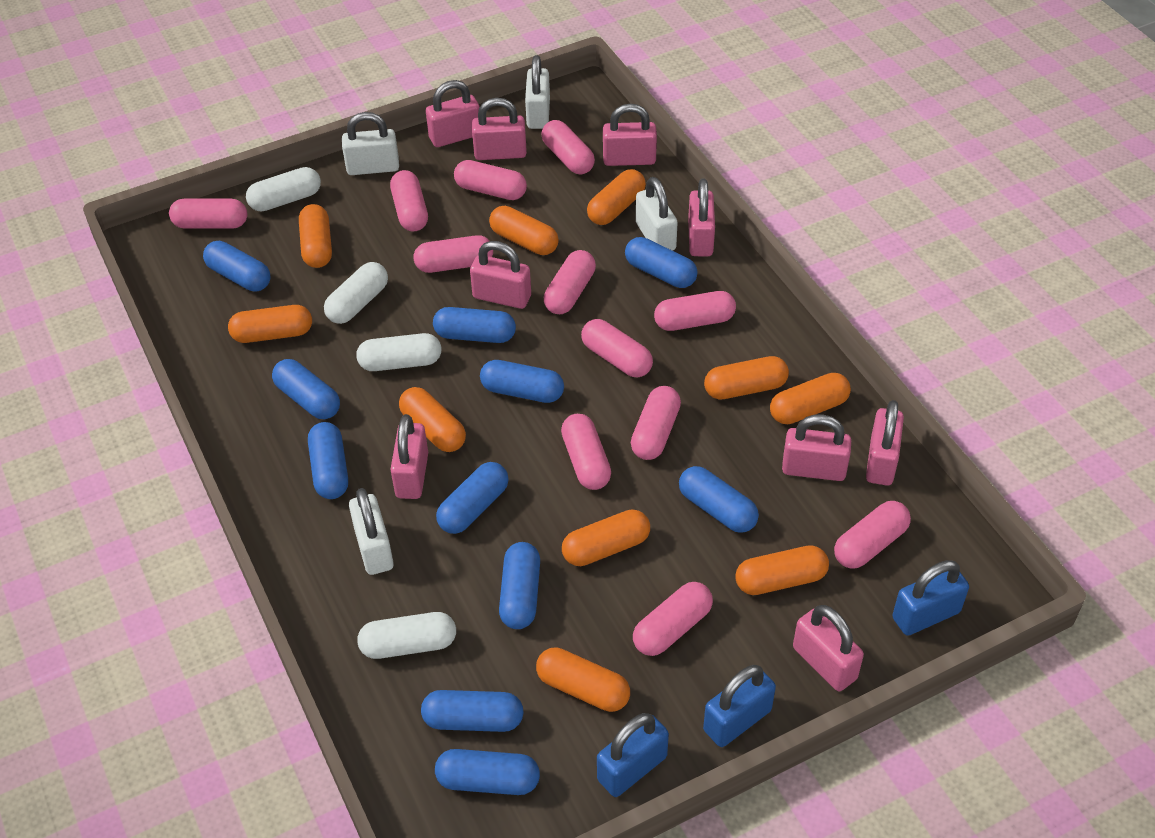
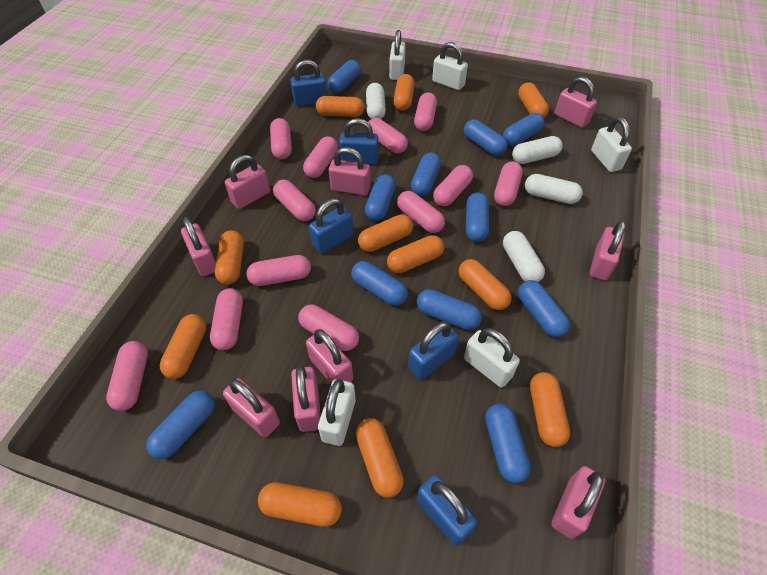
blue padlock: [597,713,669,797] [703,665,776,747] [892,560,969,635] = 3 -> [290,60,327,106] [309,199,353,254] [339,118,378,165] [408,322,459,380] [417,475,477,546] = 5
orange capsule: [228,305,312,343] [299,204,332,268] [399,387,466,452] [489,206,559,255] [536,647,630,712] [562,509,650,566] [587,169,646,225] [704,356,789,400] [735,545,829,595] [770,373,851,424] = 10 -> [160,314,207,379] [215,230,244,285] [258,482,342,527] [316,96,365,117] [356,418,404,498] [358,214,413,252] [387,235,444,273] [393,74,415,111] [459,259,512,310] [518,82,549,118] [530,372,570,447] = 11
white padlock: [342,112,399,175] [349,488,394,575] [525,55,550,129] [636,177,678,251] = 4 -> [318,379,356,446] [389,30,406,80] [432,42,468,90] [464,328,520,387] [591,117,632,172] = 5

